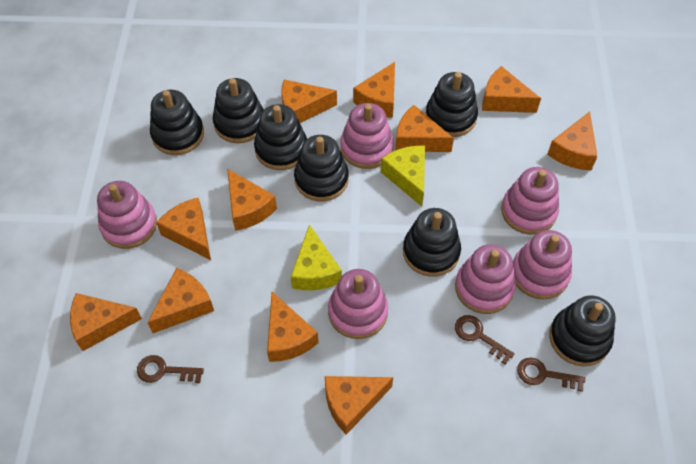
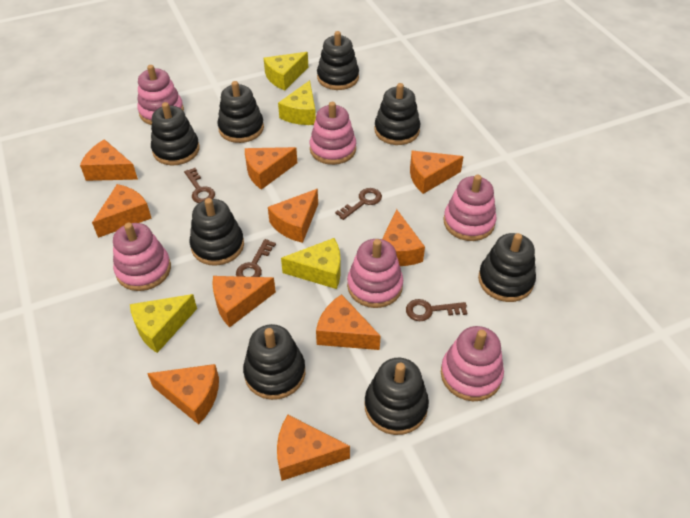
black stacking toy: [150,90,204,155] [213,78,264,143] [254,104,307,170] [294,135,349,201] [403,208,461,277] [425,72,478,137] [549,295,615,366] = 7 -> [151,102,200,165] [190,198,244,266] [217,81,264,143] [243,324,305,400] [317,31,359,90] [365,358,429,435] [374,83,420,145] [478,233,536,302] = 8
brown key: [137,355,204,383] [455,315,514,365] [517,357,585,392] = 3 -> [184,168,215,203] [236,239,276,277] [335,188,382,220] [406,299,467,321] = 4
orange cheese: [70,293,142,351] [147,268,214,333] [156,197,211,260] [227,169,277,231] [267,292,319,362] [281,80,337,123] [325,376,393,435] [353,62,395,118] [395,105,454,152] [482,66,541,113] [547,111,597,170] = 11 -> [80,139,138,181] [92,184,152,238] [147,364,219,425] [212,276,276,327] [245,147,297,190] [268,189,318,243] [277,415,350,481] [316,294,381,350] [382,209,425,266] [410,151,464,194] = 10
yellow cheese: [291,224,342,290] [381,146,425,206] = 2 -> [130,294,197,353] [264,52,308,90] [278,80,316,125] [281,238,341,289] = 4

